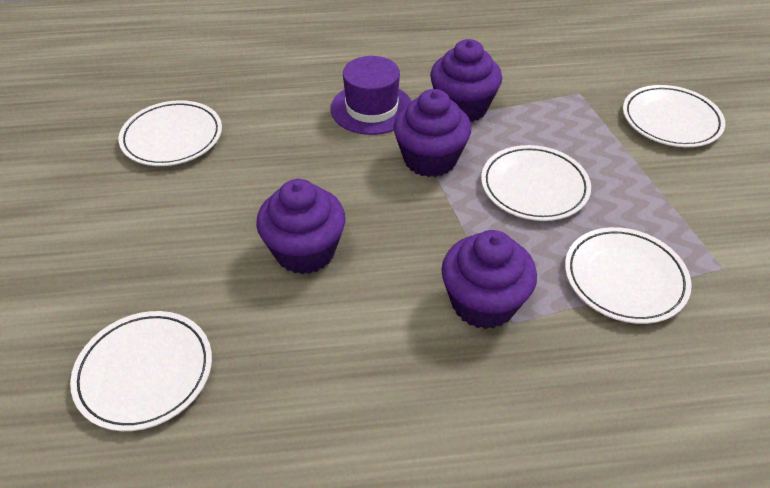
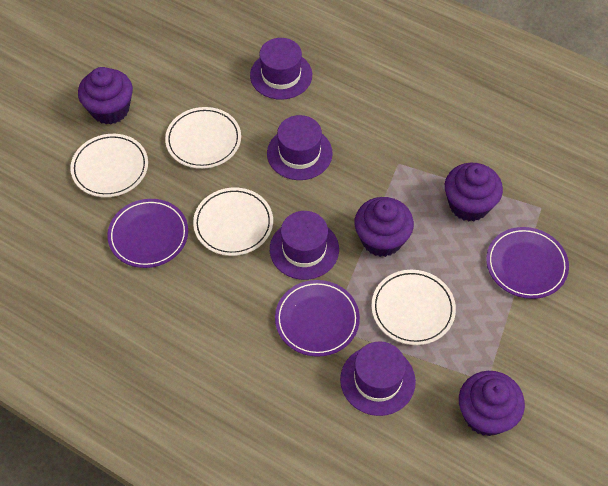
purple hat: [331,56,412,135] = 1 -> [250,38,312,100] [267,115,333,180] [270,211,339,280] [340,341,416,416] = 4
purple plate: none = 0 -> [107,199,188,268] [275,280,360,357] [486,227,569,299] = 3
white plate: [70,311,212,431] [118,100,222,166] [481,145,591,221] [565,227,692,324] [623,85,725,147] = 5 -> [70,134,148,197] [165,107,241,169] [193,188,273,256] [372,270,456,345] = 4

